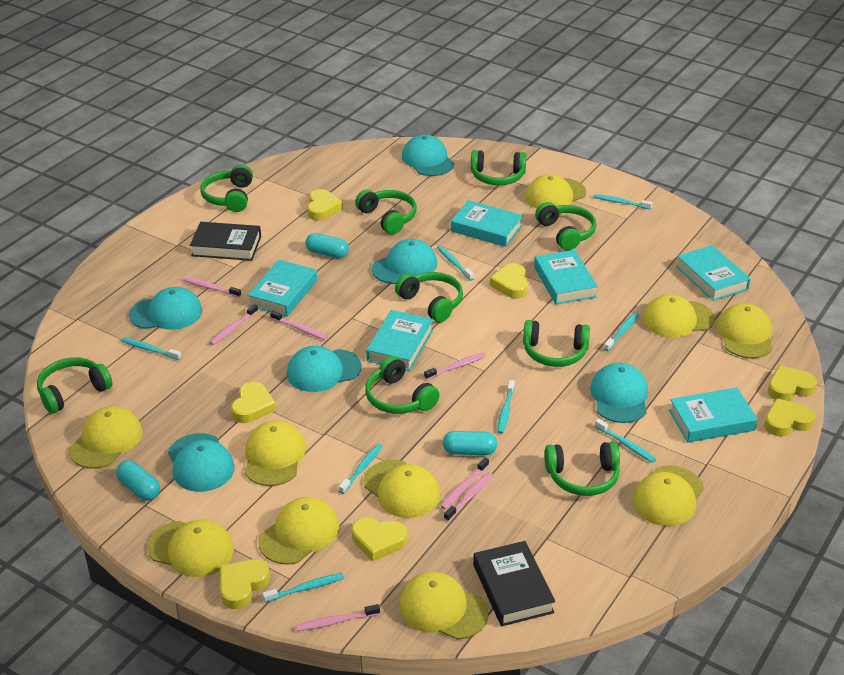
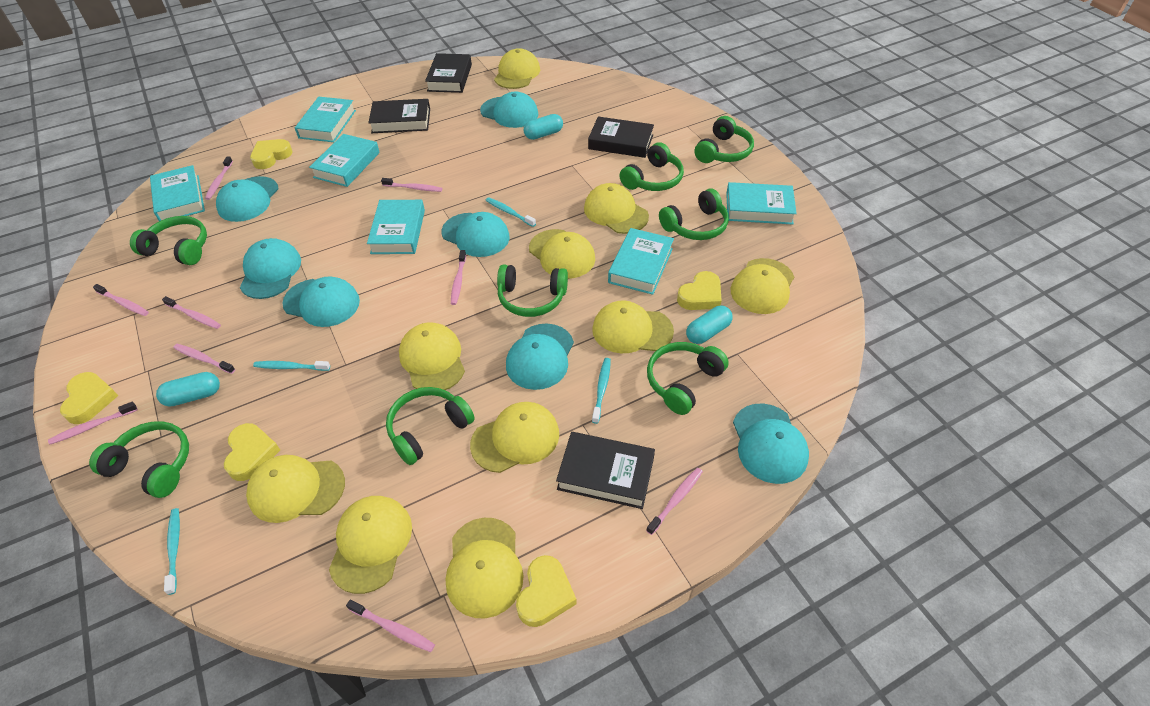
black book: [190,222,261,261] [473,541,555,626] = 2 -> [368,99,430,133] [425,53,472,93] [556,432,655,509] [588,116,654,158] = 4
green headphones: [37,357,113,414] [200,164,253,212] [355,190,417,234] [365,356,440,414] [395,272,463,322] [471,150,526,185] [523,320,590,367] [535,202,597,251] [544,442,620,496] = 9 -> [89,421,189,498] [130,216,207,265] [386,387,475,465] [497,264,568,317] [619,142,684,191] [647,342,729,415] [659,188,729,240] [695,116,754,163] = 8
pink toothbrush: [184,277,241,297] [209,304,258,345] [270,311,328,340] [296,604,380,631] [424,353,486,380] [441,458,489,509] [444,473,493,521] = 7 -> [48,402,138,444] [93,284,149,316] [162,296,221,329] [174,344,235,374] [205,156,233,200] [346,600,435,652] [381,178,442,192] [451,250,466,305] [646,468,703,535] = 9
turquoise cap: [129,287,202,329] [168,433,235,492] [287,346,362,392] [372,239,437,284] [402,134,454,176] [590,363,648,423] = 6 -> [216,176,278,222] [240,238,301,299] [282,276,360,327] [441,212,509,257] [480,92,538,128] [506,324,574,390] [733,404,809,484] = 7
turquoise toothbrush: [121,337,181,360] [262,573,344,603] [339,444,383,494] [437,246,474,281] [497,380,515,434] [593,194,653,209] [595,419,656,463] [604,313,639,351] = 8 -> [164,508,180,595] [253,361,330,371] [486,197,536,227] [592,358,611,424] = 4
yellow heart: [220,559,270,609] [231,382,276,423] [307,189,343,221] [352,517,407,561] [490,263,528,299] [764,398,815,436] [768,365,817,401] = 7 -> [60,372,118,424] [224,423,280,481] [250,139,293,169] [516,555,577,627] [677,271,722,310] = 5

